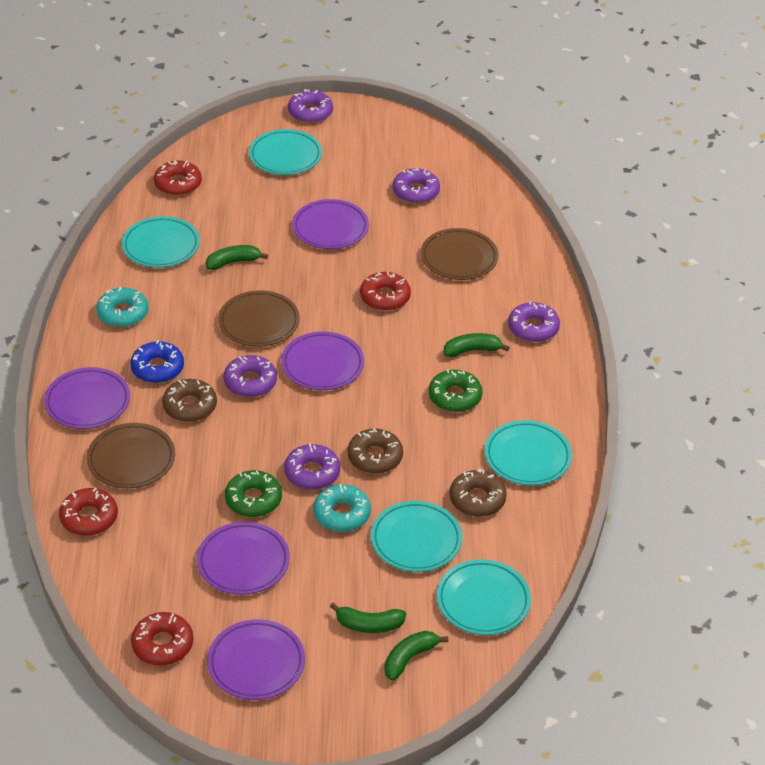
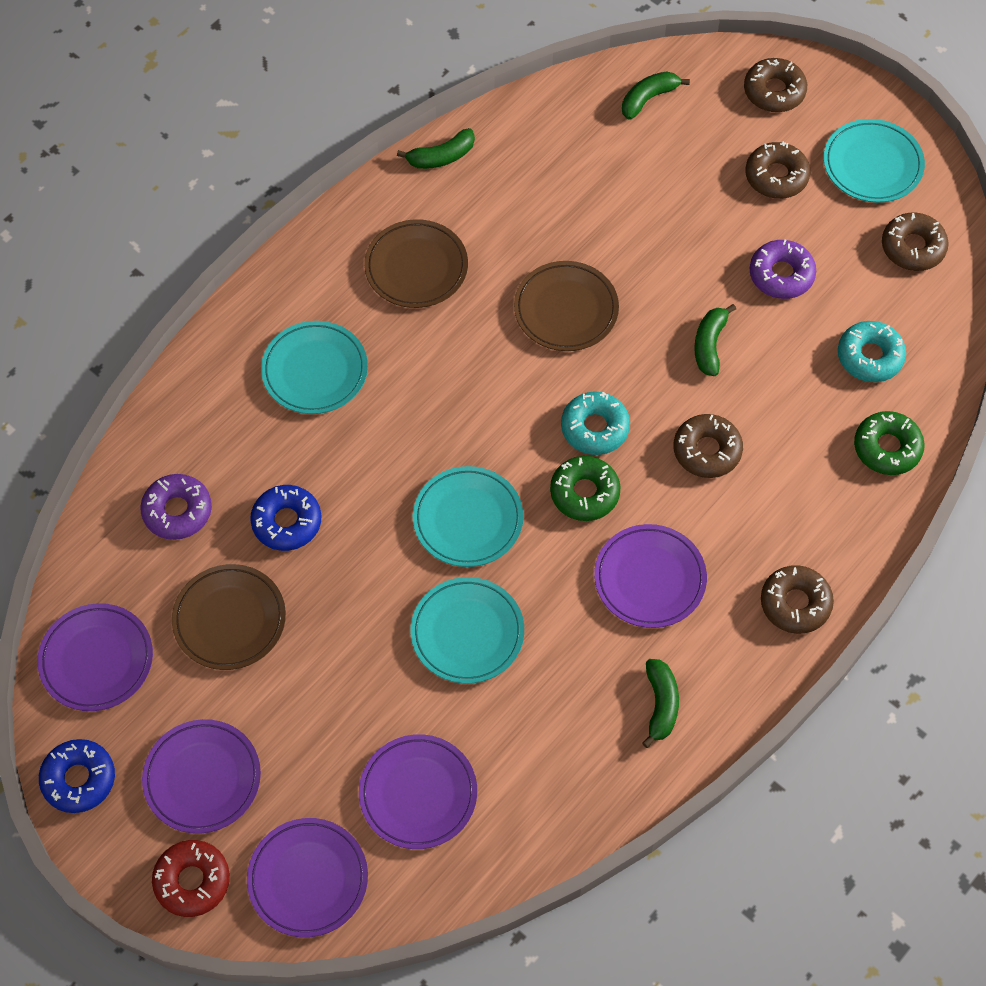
blue donut: [130,340,184,383] = 1 -> [39,739,115,813] [250,485,321,551] = 2
brown donut: [162,379,217,422] [348,429,403,474] [449,469,507,517] = 3 -> [674,414,743,478] [744,58,807,112] [745,141,810,199] [761,565,834,634] [882,213,949,271] = 5
purple donut: [224,355,277,397] [284,443,340,490] [288,89,333,123] [393,168,440,204] [508,301,560,342] = 5 -> [140,474,212,540] [750,240,816,299] = 2
red donut: [59,487,118,536] [131,612,193,666] [154,160,202,196] [360,272,411,311] = 4 -> [152,840,230,917] = 1
turquoise plate: [122,216,200,268] [249,129,322,175] [371,501,462,572] [437,559,531,635] [485,420,572,485] = 5 -> [261,321,368,414] [410,577,524,684] [413,466,523,567] [823,119,925,203] = 4

